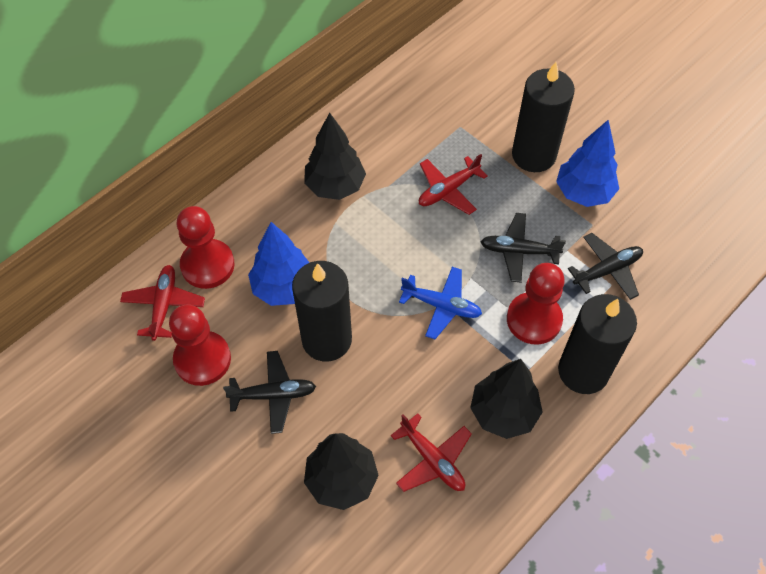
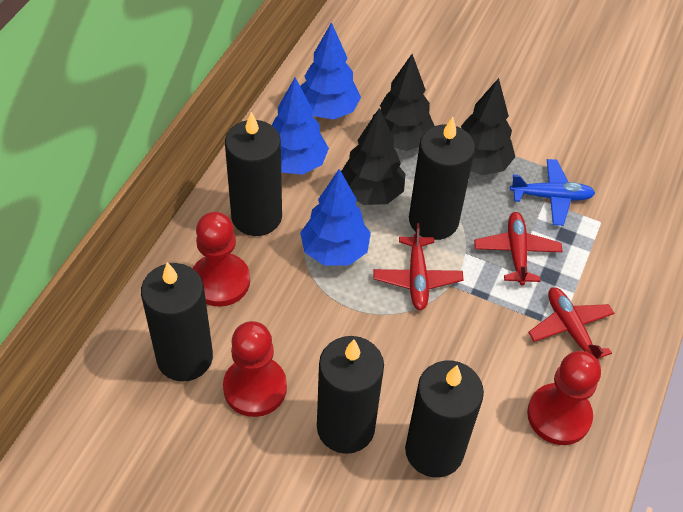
black candle: [292,261,352,362] [512,62,575,172] [558,294,637,394] = 3 -> [141,262,213,382] [225,112,282,236] [317,336,384,454] [405,360,484,478] [409,117,475,240] = 5
black plane: [223,351,316,434] [481,213,566,283] [568,233,643,300] = 3 -> none = 0
blue tree: [248,222,309,306] [556,120,619,207] = 2 -> [272,77,329,175] [300,22,361,119] [300,169,371,266] = 3

